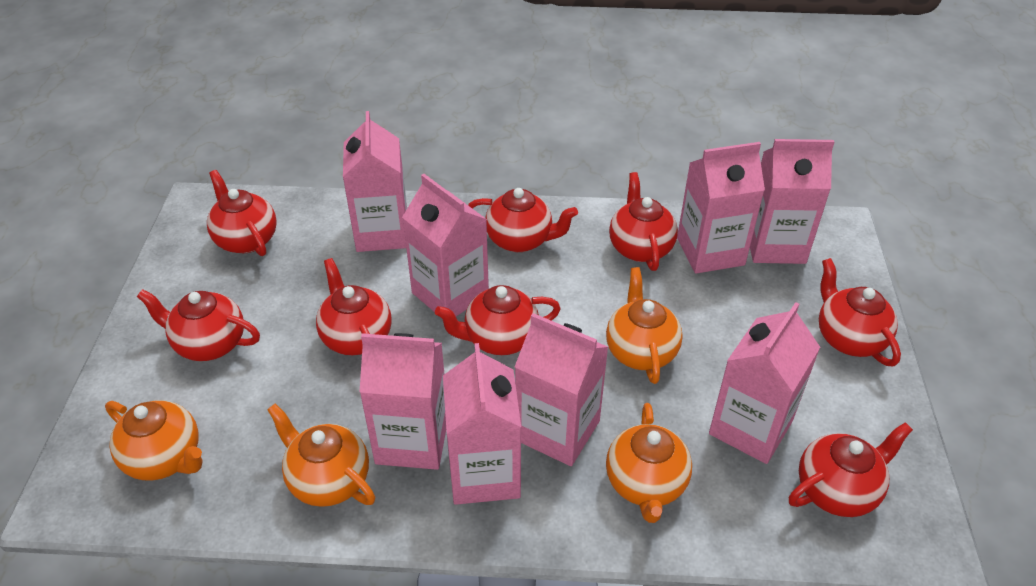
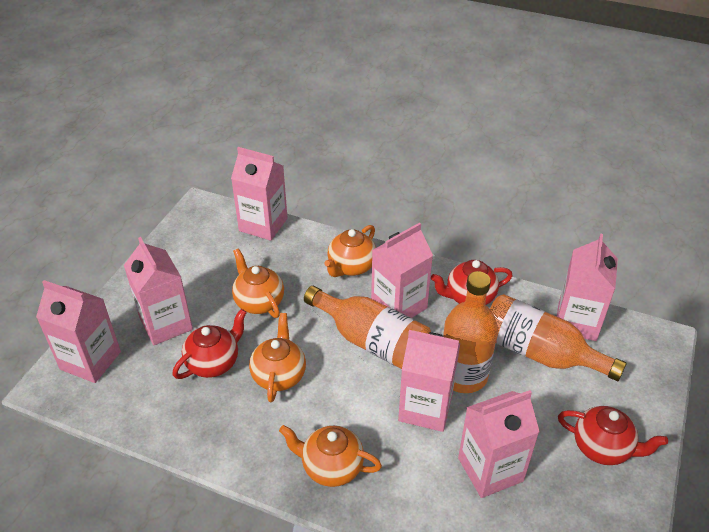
orange bottle: none = 0 -> [304,286,431,369] [443,271,498,393] [490,294,627,381] = 3
pink carton: [343,111,407,252] [359,333,446,470] [402,174,489,316] [443,343,521,505] [515,313,608,466] [677,142,765,274] [709,302,820,464] [750,139,834,264] = 8 -> [36,280,121,383] [124,237,193,345] [231,147,288,241] [371,223,433,318] [398,330,460,432] [458,390,540,498] [557,233,618,341] = 7
red teapot: [137,289,260,361] [207,170,277,256] [316,258,392,355] [435,285,561,355] [468,188,578,252] [609,172,678,271] [789,422,913,517] [819,258,901,366] = 8 -> [173,309,247,379] [431,260,513,305] [558,406,668,465] = 3

